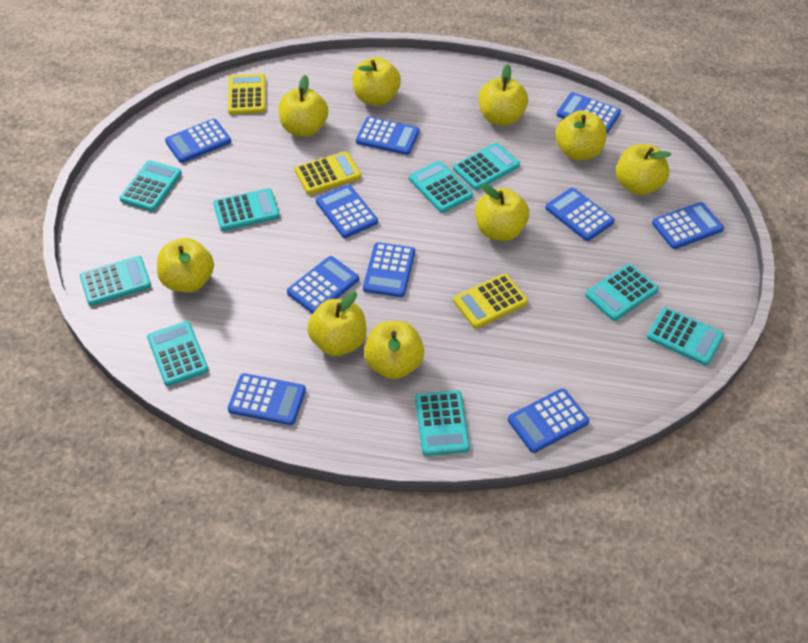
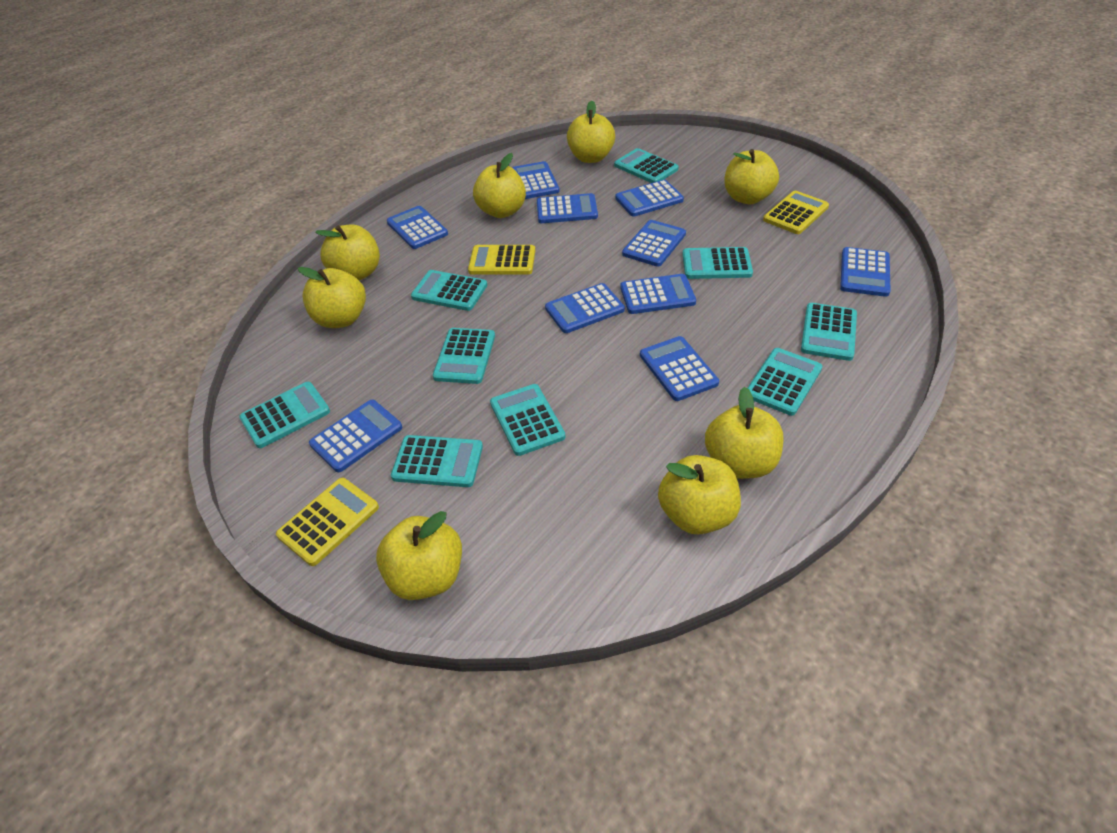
yellow apple: [157,238,214,293] [278,75,328,137] [307,291,366,356] [352,57,401,106] [364,321,424,379] [475,184,529,241] [479,64,528,126] [555,110,607,160] [616,144,671,195] = 9 -> [298,267,366,328] [315,225,380,280] [376,511,462,600] [473,153,526,218] [567,100,615,163] [658,455,741,535] [705,387,783,479] [724,149,779,204] = 8

